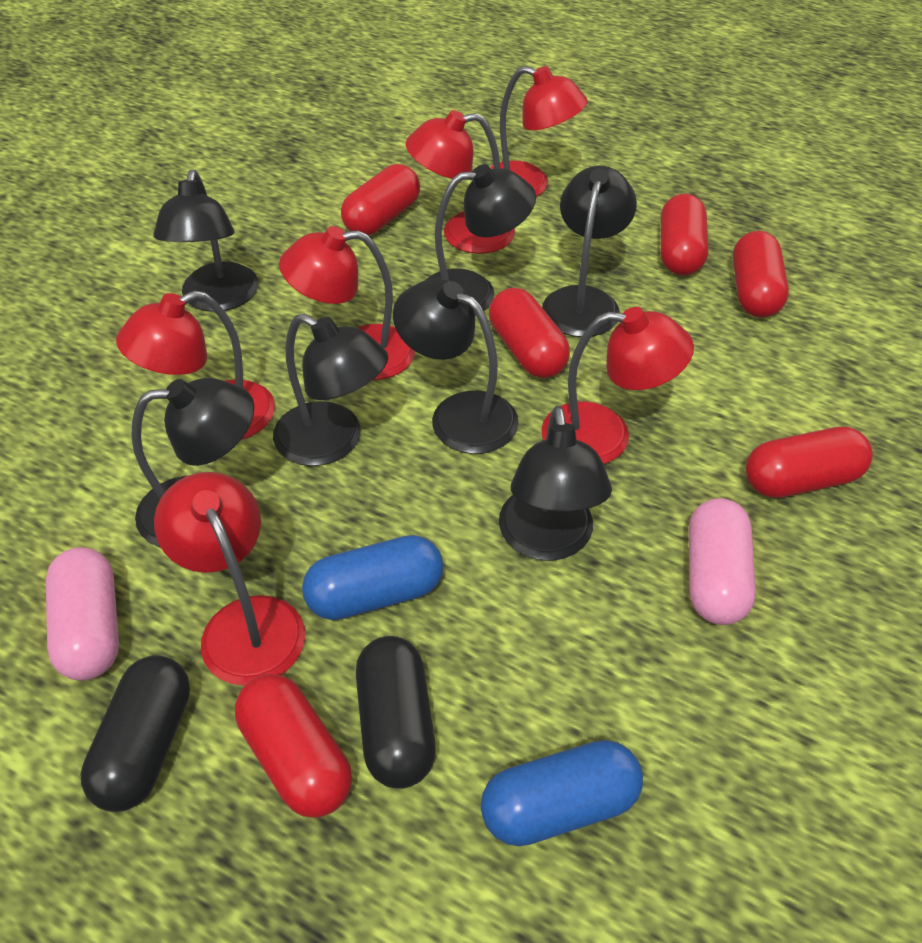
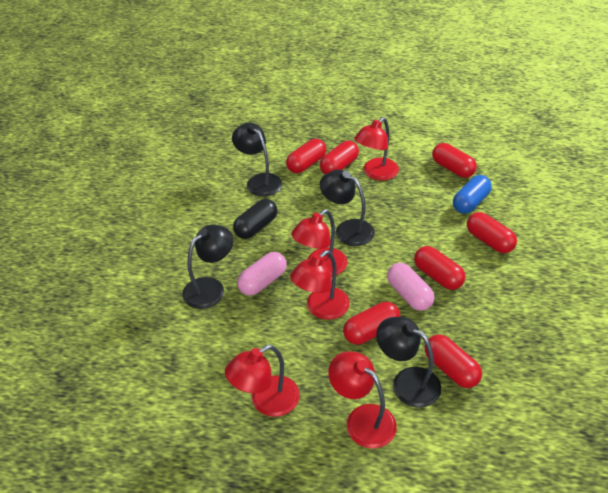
black capsule: [80,655,190,812] [356,636,436,789] = 2 -> [233,199,277,239] = 1
black lamp: [131,378,254,548] [153,170,258,312] [273,314,388,466] [393,278,519,454] [424,164,536,316] [499,406,612,561] [542,166,637,337] = 7 -> [182,225,233,309] [232,123,282,197] [320,170,375,246] [376,317,441,408] = 4
blue capsule: [302,535,443,620] [481,740,643,846] = 2 -> [453,175,492,214] = 1
red capsule: [235,674,352,818] [341,164,420,235] [489,288,570,378] [661,194,708,275] [733,231,789,318] [746,427,873,498] = 6 -> [286,139,326,173] [320,141,359,174] [343,302,400,345] [414,246,466,290] [425,334,482,388] [432,143,477,178] [467,212,517,253] = 7
red lamp: [116,290,275,440] [154,472,305,686] [279,226,415,380] [406,110,515,254] [490,66,588,197] [541,307,694,464] = 6 -> [225,345,300,417] [290,250,350,320] [291,209,347,277] [328,351,397,449] [354,117,399,180] = 5

